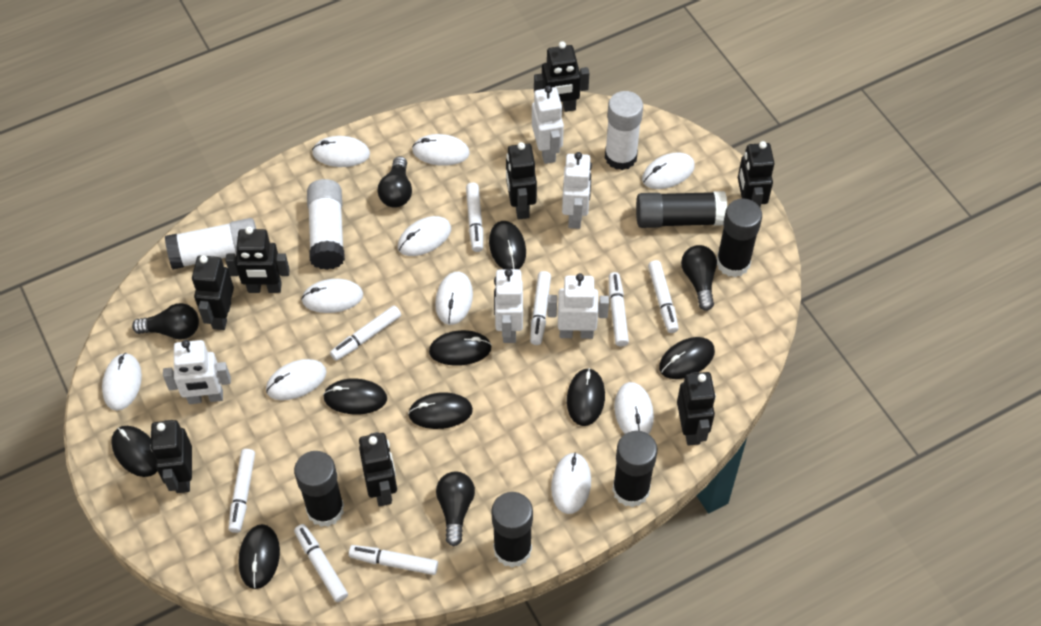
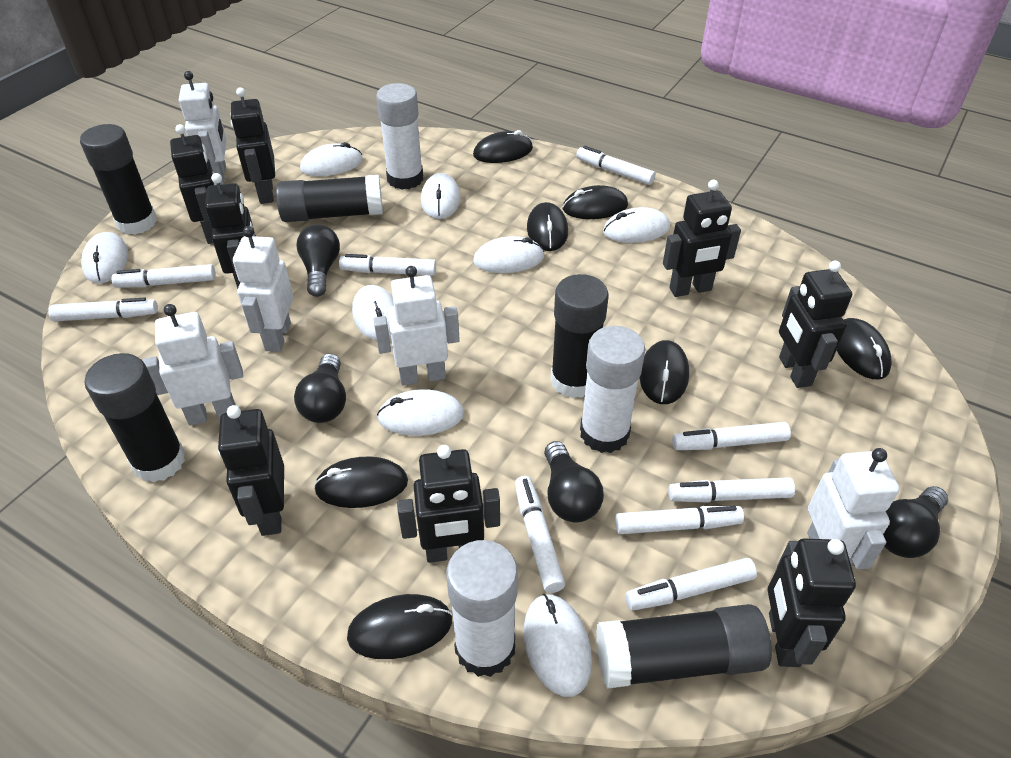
black mouse: [111,426,157,477] [238,524,280,589] [323,378,387,415] [408,392,473,429] [429,330,492,366] [489,221,526,269] [567,368,605,426] [659,337,715,379] = 8 -> [314,457,408,508] [347,594,452,659] [473,130,533,163] [527,202,568,251] [563,185,628,219] [639,340,689,404] [837,318,892,379] = 7
white marker: [229,449,255,533] [294,524,348,602] [330,306,401,361] [349,545,438,575] [466,182,483,252] [530,271,551,345] [609,272,629,347] [648,260,679,333] = 8 -> [48,298,158,321] [111,264,216,288] [339,254,436,276] [515,476,565,593] [576,146,656,185] [615,506,744,534] [625,558,757,611] [668,477,795,503] [672,422,791,450] = 9
white mouse: [102,353,142,411] [266,359,326,400] [301,279,363,313] [312,136,370,167] [398,216,451,256] [412,134,470,166] [435,272,473,325] [551,452,591,514] [614,382,654,434] [642,152,695,189] = 10 -> [81,232,128,283] [300,142,363,176] [352,285,394,341] [377,389,464,436] [421,173,460,219] [473,236,545,273] [524,594,592,697] [603,207,670,243] = 8

